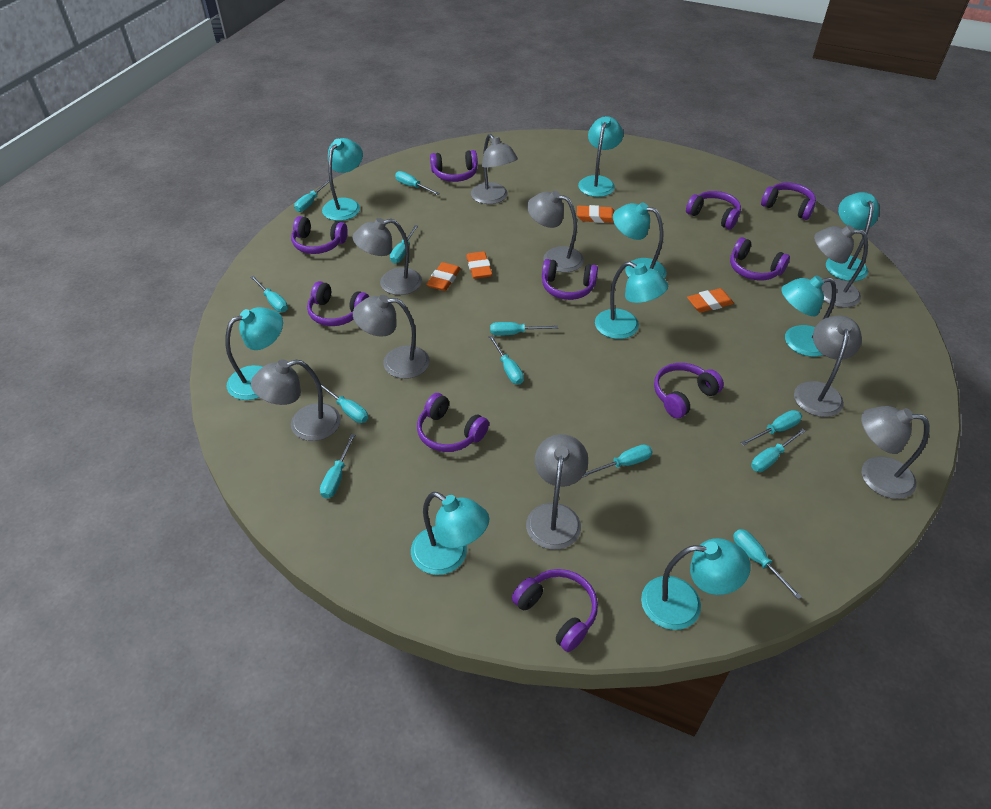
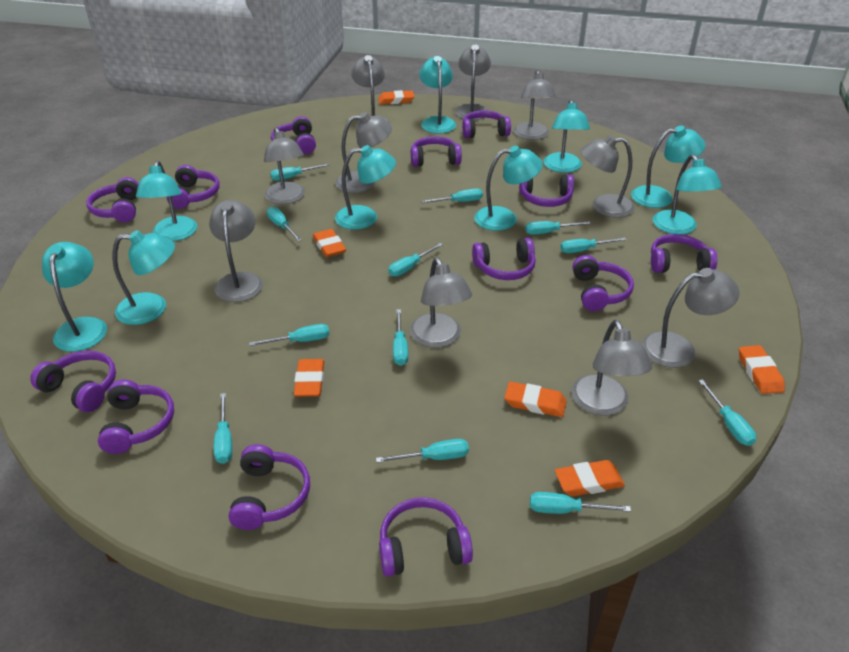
grey lamp: [251,359,341,441] [353,218,422,295] [353,295,430,379] [471,134,518,204] [526,434,588,550] [527,191,584,272] [794,316,862,417] [814,225,868,308] [861,406,929,499] = 9 -> [209,200,263,302] [264,127,305,204] [335,112,392,193] [351,55,390,127] [410,257,472,348] [455,45,491,120] [513,70,556,140] [572,320,652,416] [581,135,635,218] [642,268,740,368] = 10
orange eraser: [426,262,461,291] [466,251,492,279] [577,205,615,223] [687,288,734,313] = 4 -> [294,359,325,397] [313,229,346,257] [378,90,414,105] [504,382,567,417] [555,460,625,496] [739,345,785,394] = 6
purple headphones: [291,216,348,254] [307,281,369,326] [417,393,489,452] [430,150,478,182] [512,569,598,652] [542,259,598,300] [654,363,724,418] [686,191,741,229] [730,237,790,280] [761,182,816,220] = 10 -> [30,351,116,412] [87,177,139,222] [98,379,174,454] [167,165,219,209] [229,444,310,530] [271,116,316,154] [379,497,473,577] [411,136,462,167] [462,110,511,138] [472,238,536,280] [519,174,574,207] [572,255,634,311] [651,234,718,273] = 13

